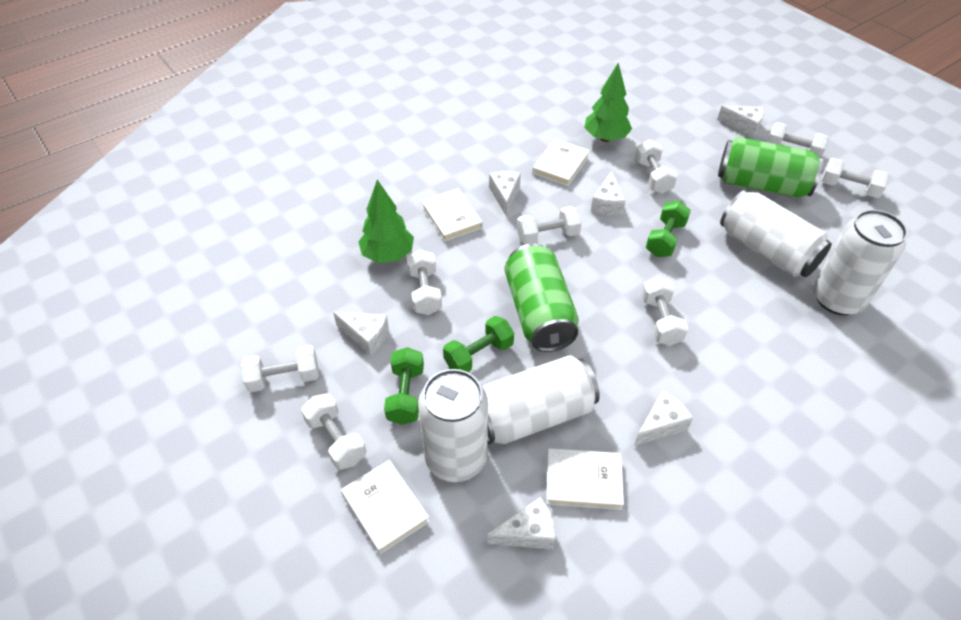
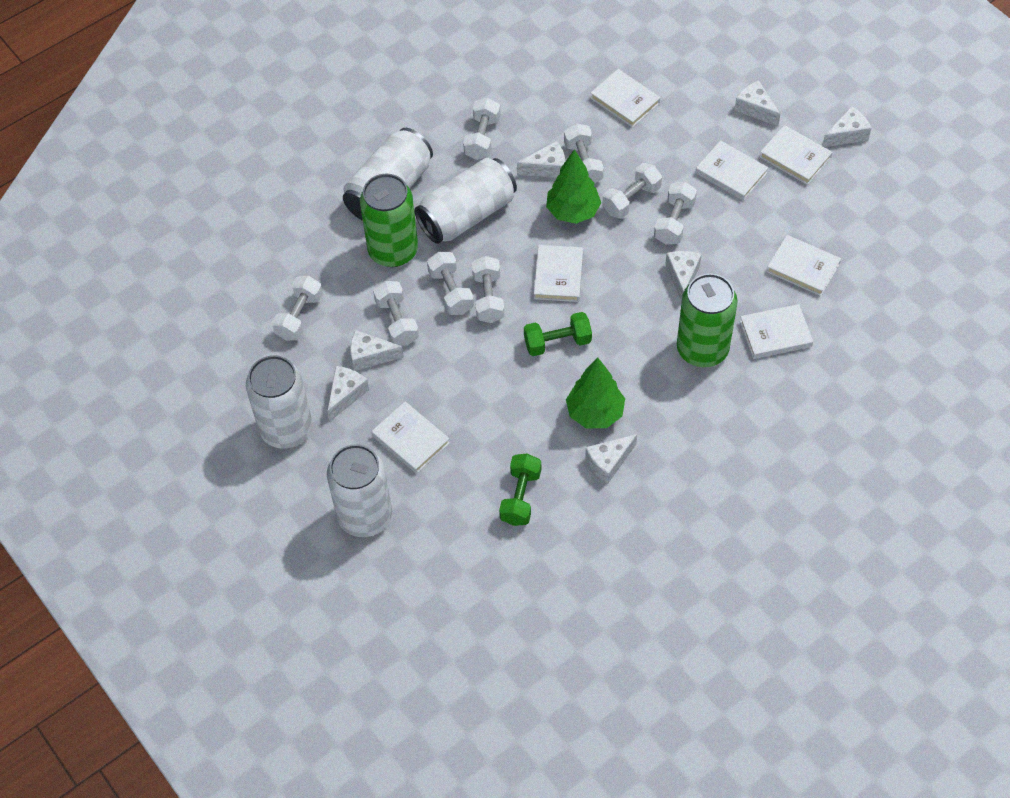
green dumbbell: [384,347,424,425] [443,316,514,372] [646,201,691,257] = 3 -> [499,454,541,526] [524,312,592,356] = 2
white book: [341,460,430,554] [421,188,483,242] [532,139,590,186] [546,448,624,510] = 4 -> [372,401,450,474] [534,245,583,302] [590,69,660,128] [696,140,768,201] [740,304,813,359] [760,125,833,185] [767,235,841,296] = 7
white cheese: [333,312,389,355] [488,497,555,550] [489,171,521,216] [591,171,626,216] [634,390,693,446] [717,106,764,137] = 6 -> [327,366,369,421] [350,330,404,371] [517,141,565,178] [585,434,637,484] [665,251,702,302] [734,80,780,126] [822,106,871,147] = 7

